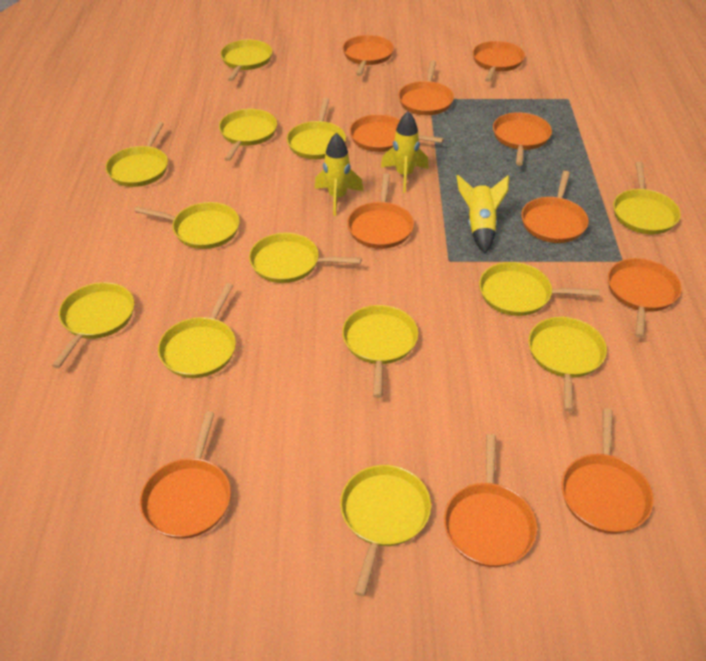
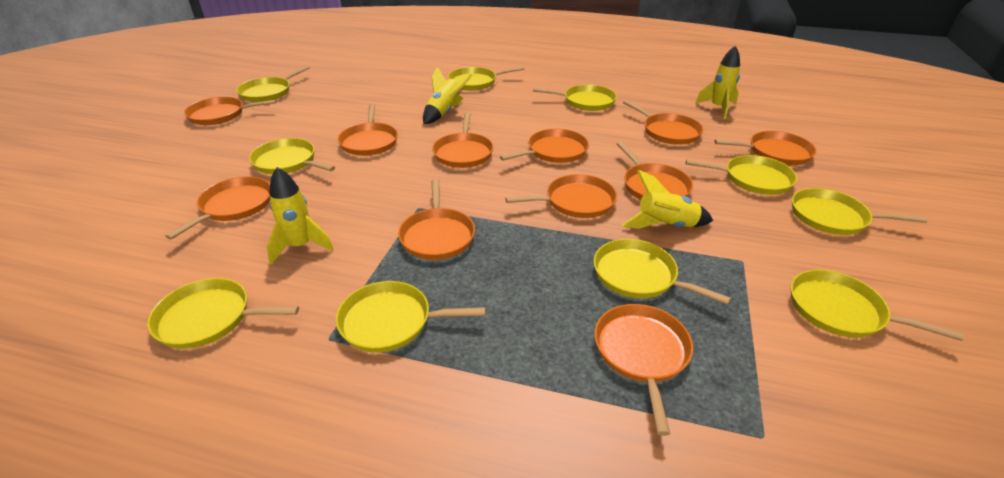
yellow pan: [52,282,134,368] [105,122,168,187] [134,202,240,249] [158,283,236,378] [219,109,277,161] [220,39,272,81] [249,233,362,283] [286,98,346,159] [340,465,431,596] [342,305,418,398] [479,262,599,316] [528,317,607,412] [613,162,681,234] = 13 -> [147,278,299,349] [236,66,310,102] [249,138,335,174] [336,281,486,353] [448,67,524,91] [533,84,617,111] [593,239,731,305] [686,155,797,195] [791,269,964,341] [792,188,927,235] = 10
yellow rocket: [314,133,364,216] [381,111,429,192] [456,175,509,253] = 3 -> [267,167,334,264] [423,67,472,124] [622,170,713,229] [695,45,740,119] = 4

